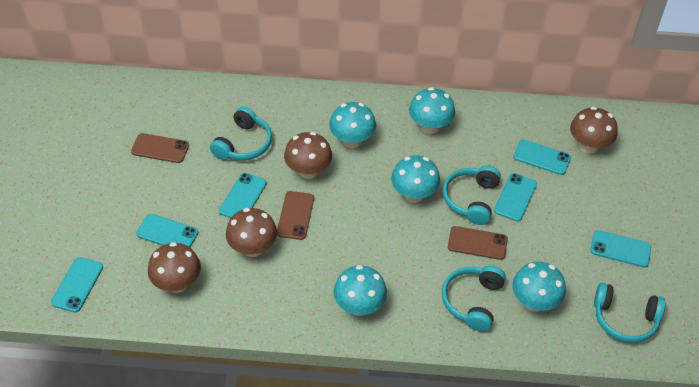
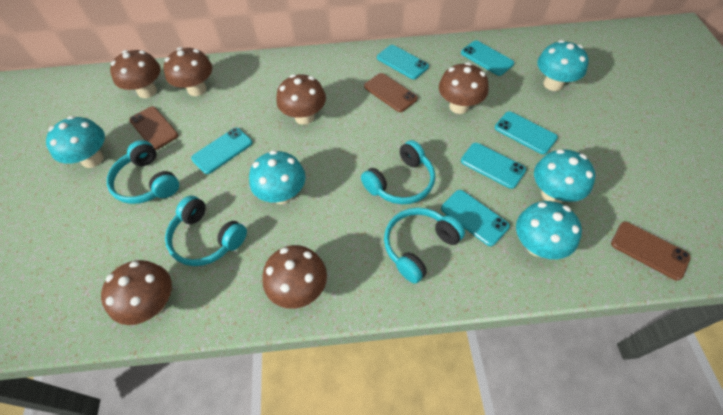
brown mushroom: [148,242,201,293] [226,208,277,257] [284,132,332,179] [570,107,618,154] = 4 -> [101,260,172,325] [110,50,161,98] [163,47,212,96] [262,245,327,309] [276,74,326,125] [439,62,489,114] = 6

